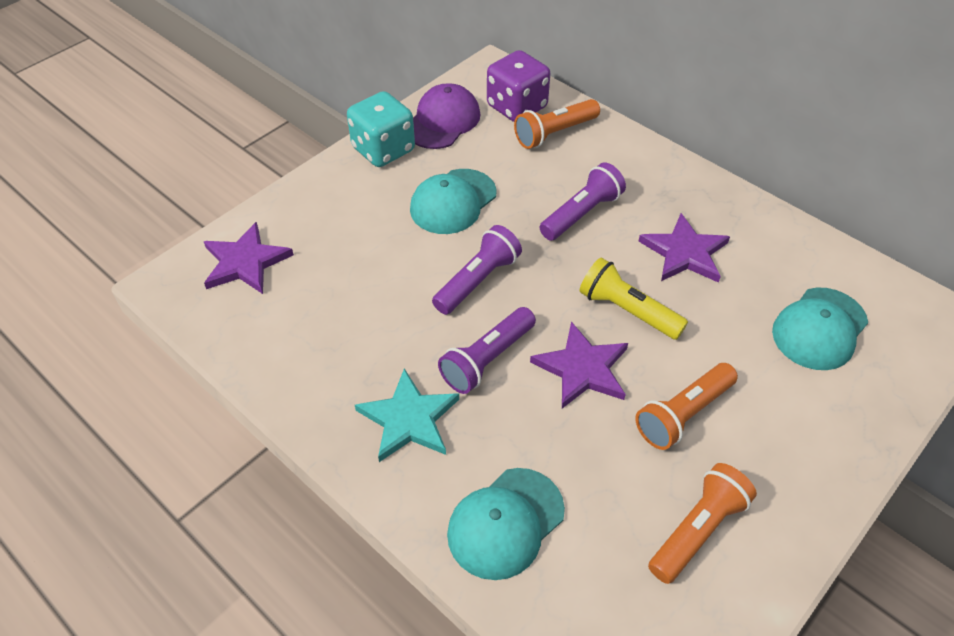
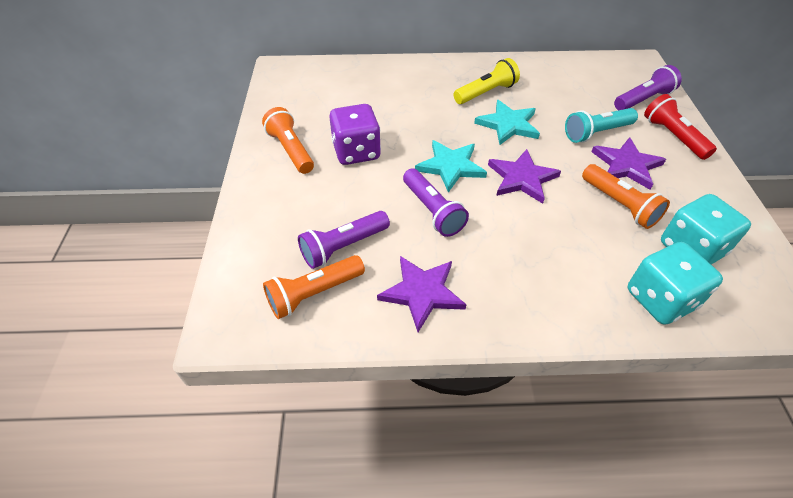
purple cap: [413,83,480,149] = 1 -> none = 0
red flashlight: none = 0 -> [644,94,717,160] = 1
turquoise cap: [410,169,497,234] [447,468,565,580] [772,288,868,370] = 3 -> none = 0
turquoise dice: [347,91,415,167] = 1 -> [628,242,723,325] [661,194,751,265] = 2
turquoise flashlight: none = 0 -> [565,108,638,143] = 1
turquoise star: [355,369,459,462] = 1 -> [415,140,487,193] [474,100,540,145] = 2

